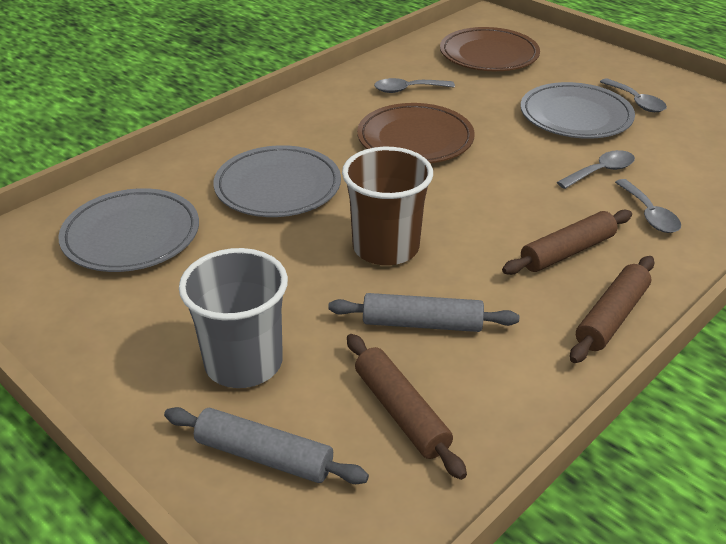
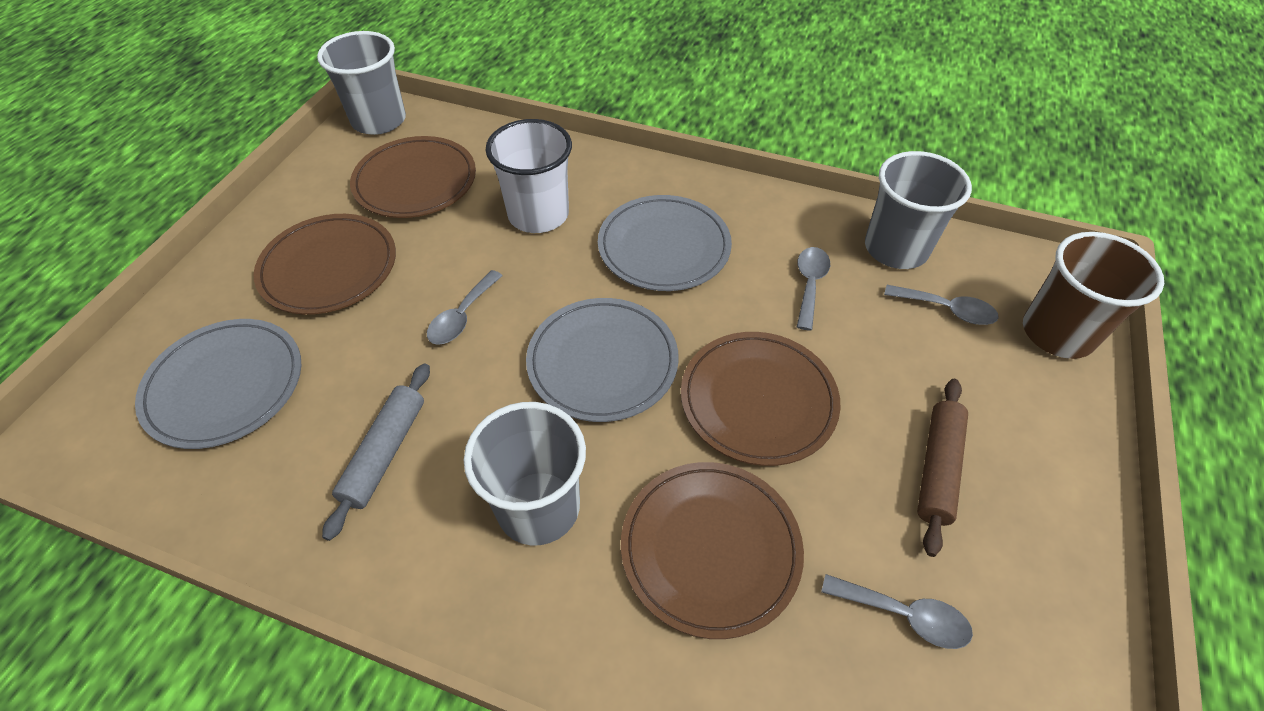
brown plate: [357,103,475,163] [440,27,540,71] = 2 -> [254,214,396,315] [350,136,476,218] [621,462,804,639] [681,332,841,466] = 4
brown rolling pin: [347,334,467,480] [502,210,632,275] [570,256,655,363] = 3 -> [917,379,968,557] = 1
grey cup: [179,248,288,388] = 1 -> [317,31,406,135] [463,402,586,545] [865,151,972,269] = 3
grey rolling pin: [164,407,369,484] [328,293,519,332] = 2 -> [322,363,430,541] = 1
white cup: none = 0 -> [486,119,572,233] = 1

